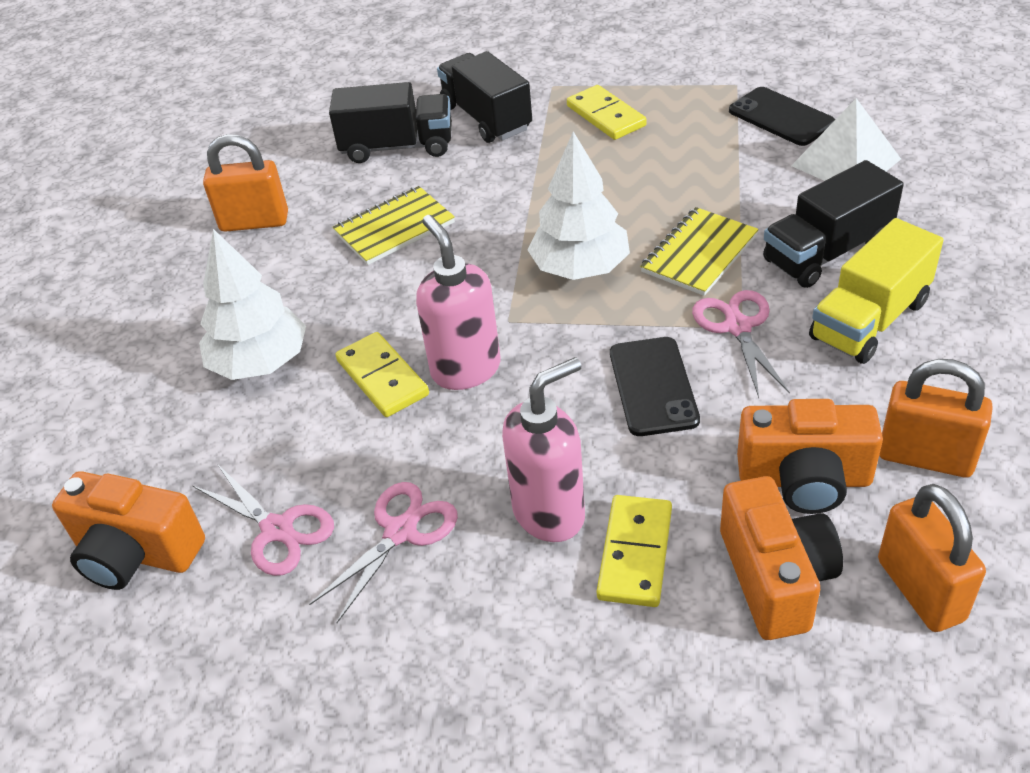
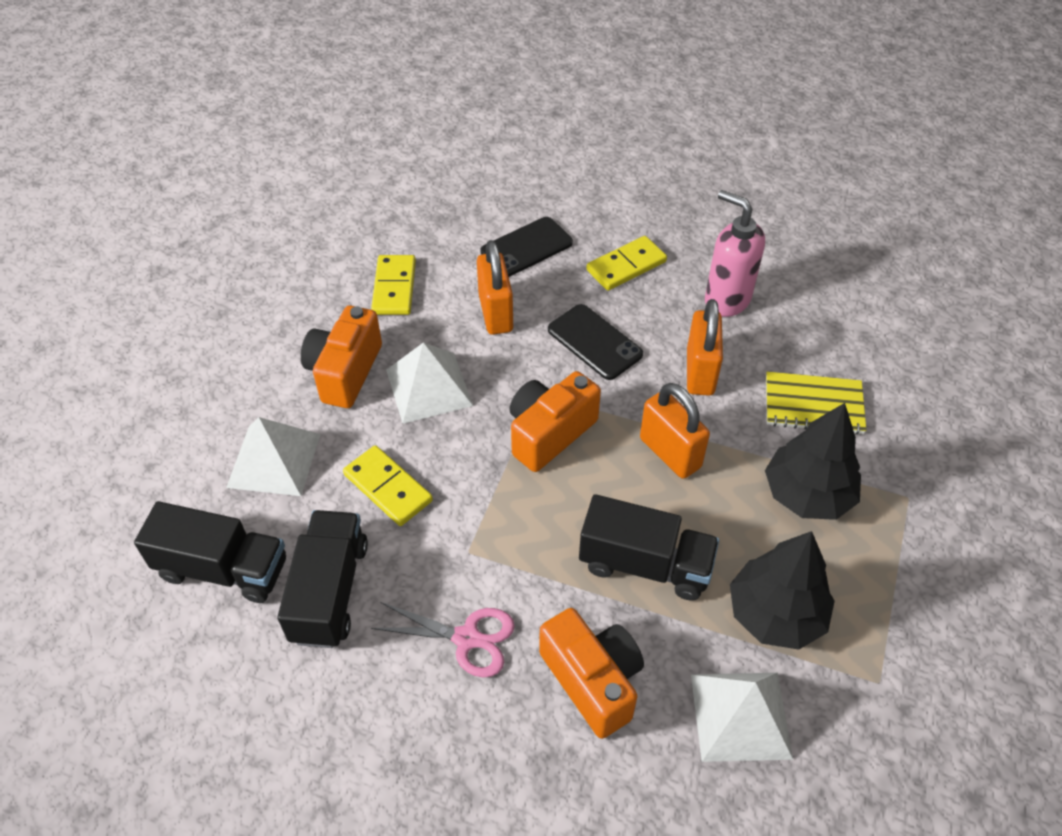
black tree: none = 0 -> [730,531,835,650] [765,403,861,520] = 2
pink scissors: [193,464,334,576] [309,482,458,623] [692,290,790,398] = 3 -> [371,602,515,677] = 1
pink soap dispenser: [416,215,501,390] [502,357,585,542] = 2 -> [705,190,765,317] = 1
white pyramid: [791,98,901,181] = 1 -> [226,417,321,496] [386,342,473,424] [691,673,793,762] = 3
white tree: [199,229,306,380] [527,131,630,280] = 2 -> none = 0
yellow notebook: [332,186,455,265] [640,207,759,296] = 2 -> [766,372,866,435] = 1
yellow truck: [809,218,943,364] = 1 -> none = 0

